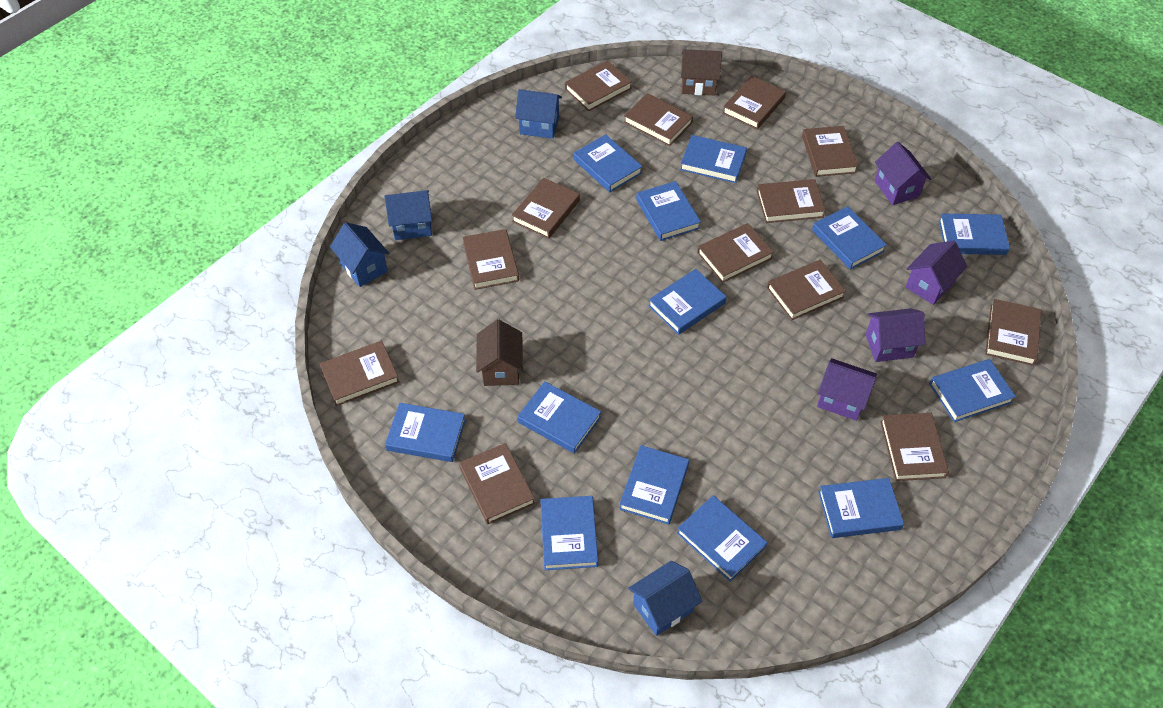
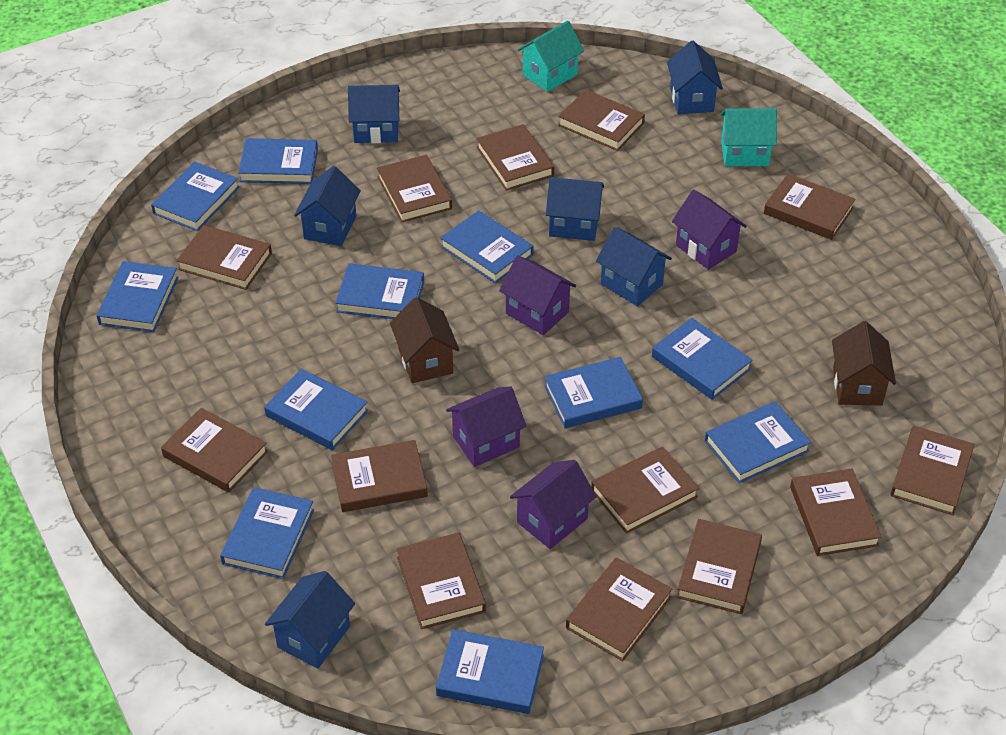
blue book: [385,403,466,462] [517,381,601,454] [540,496,599,570] [573,134,642,192] [619,445,689,525] [636,181,701,241] [648,269,727,335] [677,495,767,582] [680,135,747,183] [812,206,887,270] [818,478,904,538] [929,359,1016,422] [939,213,1010,255] = 13 -> [97,261,178,332] [151,162,240,231] [220,487,314,579] [238,138,318,184] [264,369,368,450] [335,263,424,319] [436,629,544,714] [440,210,534,283] [544,357,643,428] [652,318,752,400] [705,401,811,483] = 11
blue house: [330,222,389,287] [384,190,432,240] [515,89,562,139] [628,561,702,636] = 4 -> [265,571,355,668] [294,166,361,246] [348,85,400,143] [546,177,604,241] [596,227,672,306] [667,41,723,114] = 6
turquoise house: none = 0 -> [517,21,584,92] [721,108,777,166] = 2

